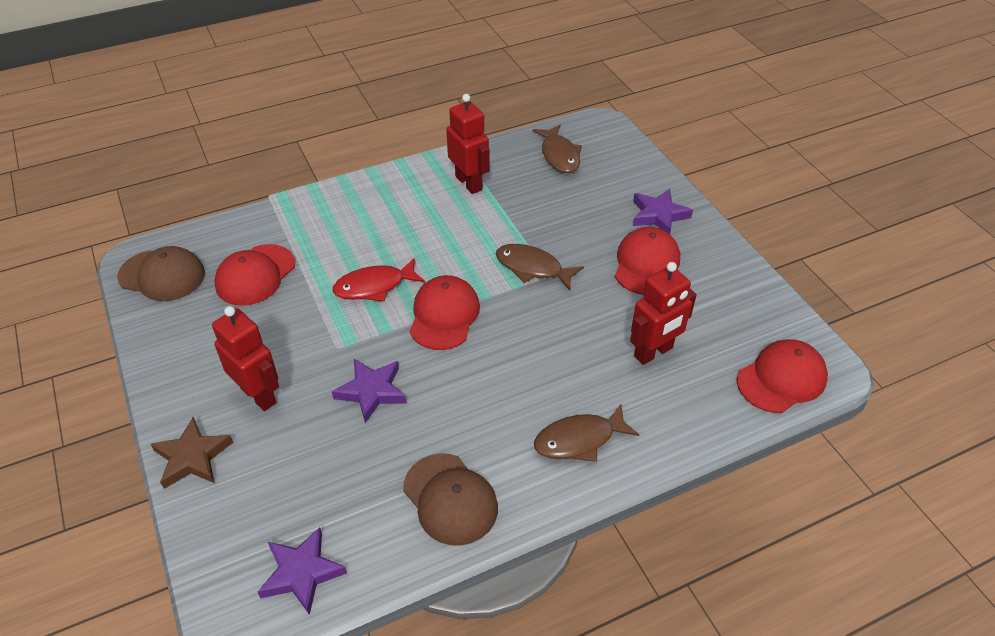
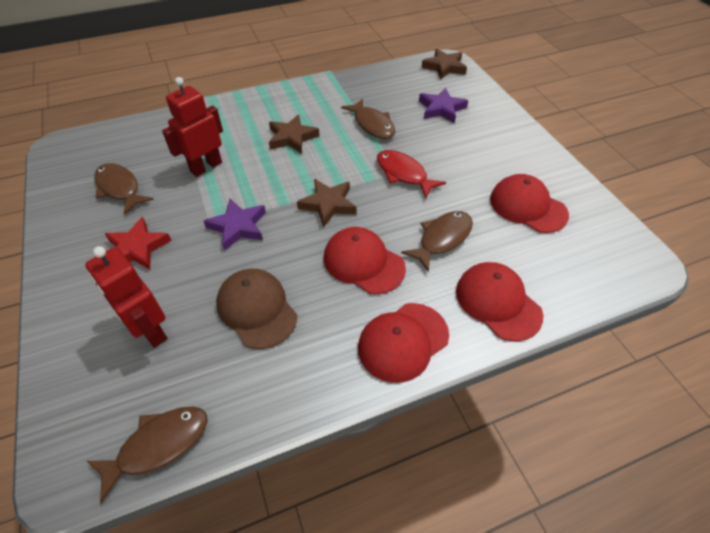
brown cap: [117,246,205,301] [403,453,498,546] = 2 -> [216,269,297,349] = 1
brown fish: [496,244,584,290] [533,125,582,173] [534,404,639,462] = 3 -> [87,406,208,503] [94,163,154,215] [341,99,395,139] [401,211,473,272] = 4
brown star: [151,417,233,489] = 1 -> [269,115,319,154] [297,179,357,228] [421,49,467,80] = 3
purple star: [258,527,347,615] [332,359,407,423] [633,189,693,234] = 3 -> [204,199,266,251] [419,88,468,124] = 2
red robot: [212,306,279,411] [446,94,490,194] [630,262,697,365] = 3 -> [85,246,168,348] [162,77,223,177] = 2
red star: none = 0 -> [105,217,172,270] = 1

